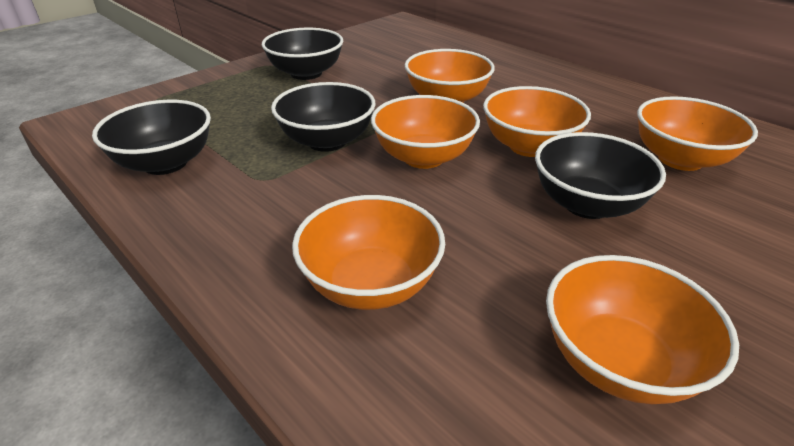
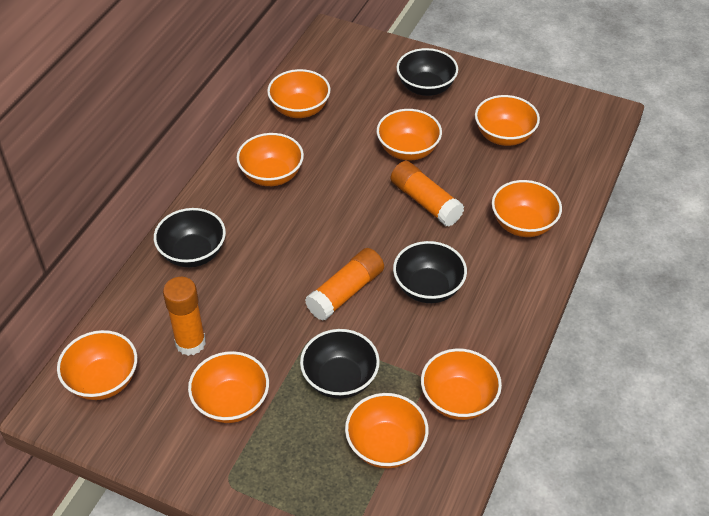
orange bowl: [292,195,445,310] [371,95,480,169] [405,49,495,103] [483,86,591,157] [546,255,739,404] [637,96,758,171] = 6 -> [57,330,137,400] [188,351,269,423] [237,133,304,186] [267,69,331,118] [345,393,428,468] [377,109,442,161] [421,348,502,420] [475,95,540,146] [492,180,562,237] = 9
orange glue stick: none = 0 -> [163,277,206,356] [305,248,384,321] [391,161,464,227] = 3

